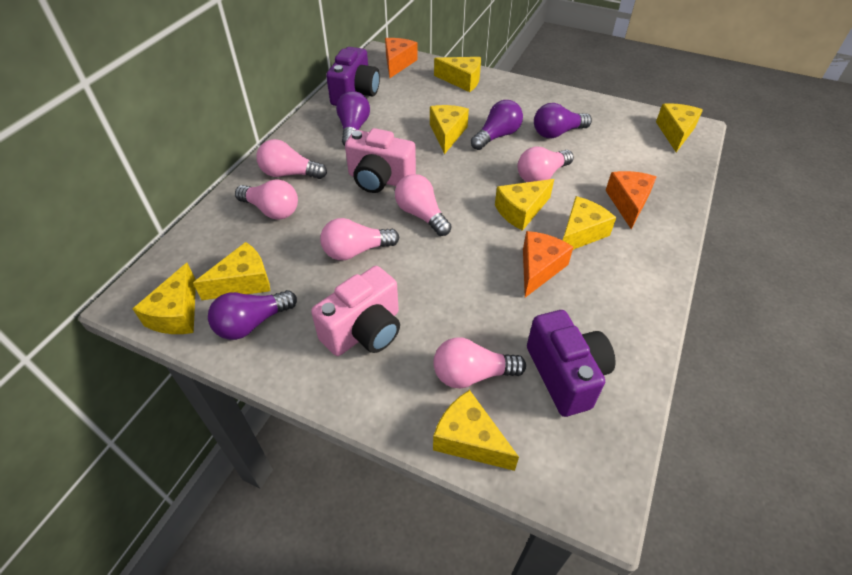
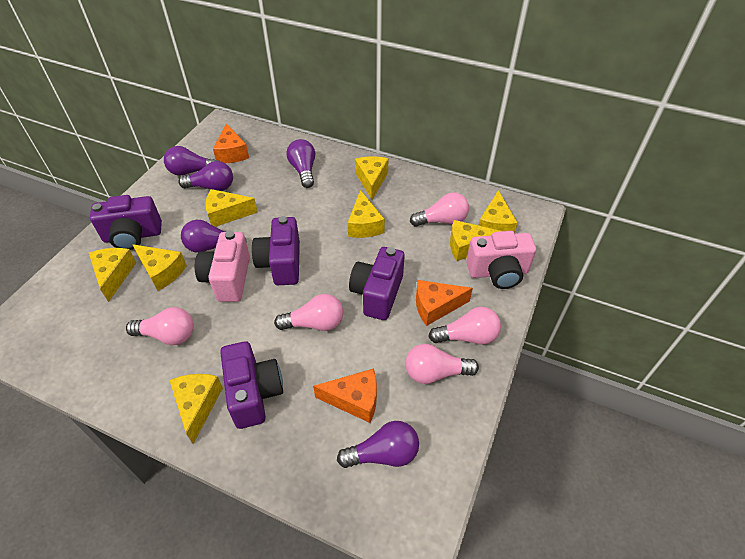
pink light bulb: [235,179,298,220] [256,139,327,179] [320,218,399,260] [395,174,452,236] [433,338,526,388] [517,146,574,182] = 6 -> [126,307,194,345] [274,294,343,331] [405,344,479,384] [410,192,469,227] [428,307,501,345] = 5
purple camera: [326,47,380,106] [527,310,616,417] = 2 -> [90,195,162,250] [220,341,283,429] [252,216,300,285] [349,247,405,320] = 4
purple light bulb: [208,290,297,340] [336,91,370,146] [471,100,523,150] [534,103,592,138] = 4 -> [164,146,219,176] [178,161,233,191] [181,220,247,253] [286,139,315,188] [337,421,419,468] = 5

